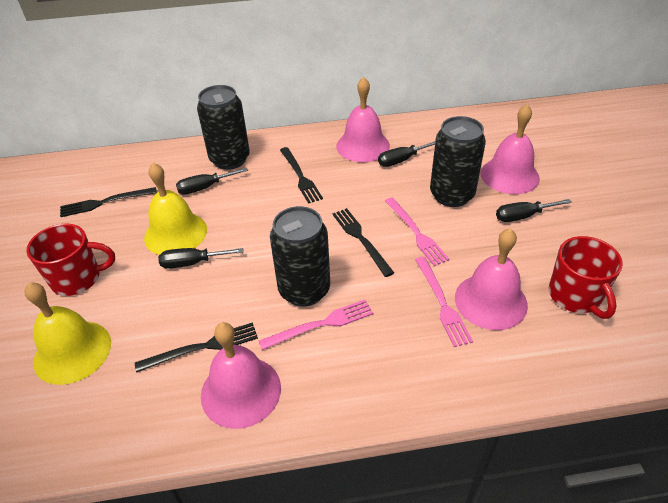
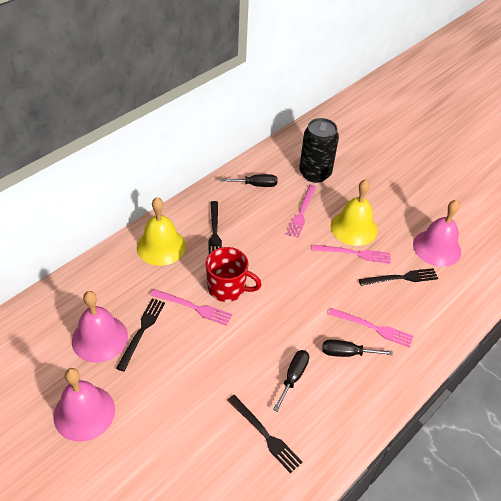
black can: [197,85,250,170] [270,206,330,307] [430,116,486,207] = 3 -> [299,118,339,183] = 1
black screwdriver: [158,248,244,269] [176,168,248,195] [378,141,435,167] [496,199,572,222] = 4 -> [221,174,277,187] [273,350,309,412] [322,340,393,357] = 3
pink bell: [201,322,281,429] [336,77,390,162] [455,228,528,330] [481,104,540,194] = 4 -> [54,368,115,442] [72,291,128,363] [413,200,461,267] = 3
pink fork: [259,300,373,350] [385,197,449,266] [415,257,473,347] = 3 -> [151,289,232,326] [286,185,316,238] [312,245,391,264] [329,308,413,348] = 4
red mug: [26,223,115,296] [549,236,623,319] = 2 -> [206,247,262,302] = 1

